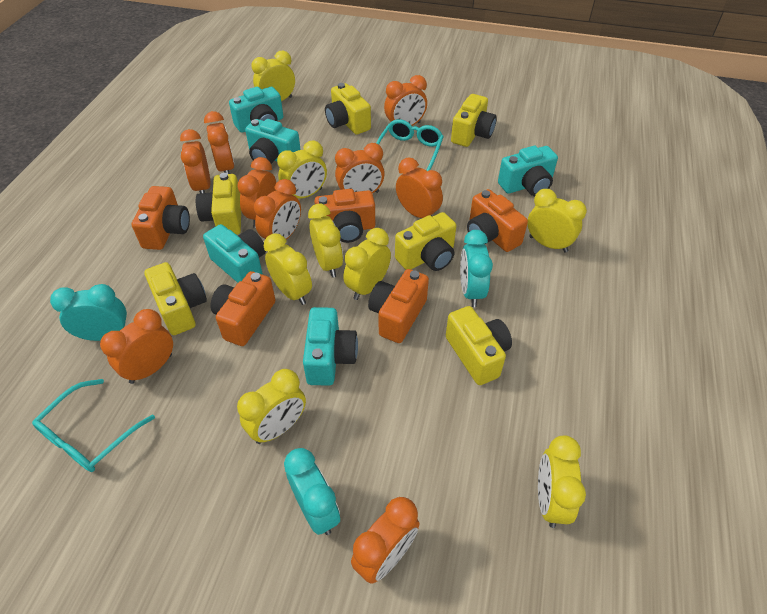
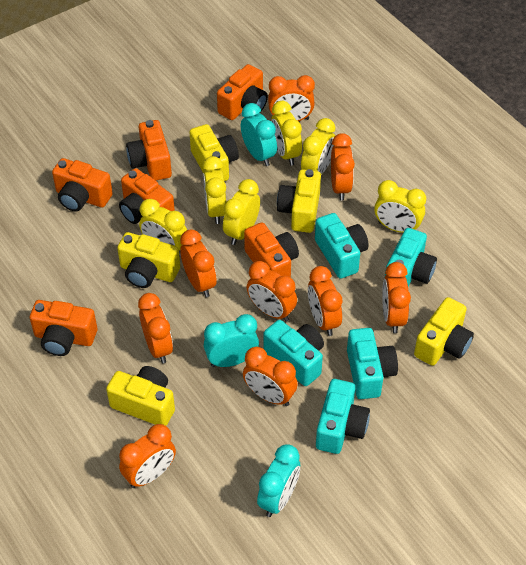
orange camera: [132,186,190,250] [210,271,275,346] [314,189,375,243] [368,269,429,343] [467,189,528,252] = 5 -> [30,300,97,356] [52,158,113,211] [119,168,175,224] [126,120,172,180] [217,64,268,120] [244,223,299,277] = 6
turquoise glasses: [32,379,155,472] [376,119,444,171] = 2 -> none = 0
yellow camera: [145,262,207,335] [196,173,241,235] [325,83,371,135] [395,212,456,271] [446,306,512,385] [451,94,497,147] = 6 -> [106,366,175,426] [117,232,180,288] [189,124,239,181] [277,169,321,233] [414,297,474,366] = 5
yellow clock: [237,369,306,444] [251,51,295,101] [264,233,312,305] [277,141,327,198] [308,204,343,278] [343,228,391,300] [528,189,587,252] [538,435,586,528] = 8 -> [139,199,187,257] [203,156,226,224] [223,179,260,245] [271,101,302,166] [301,118,335,175] [374,180,426,233] = 6

